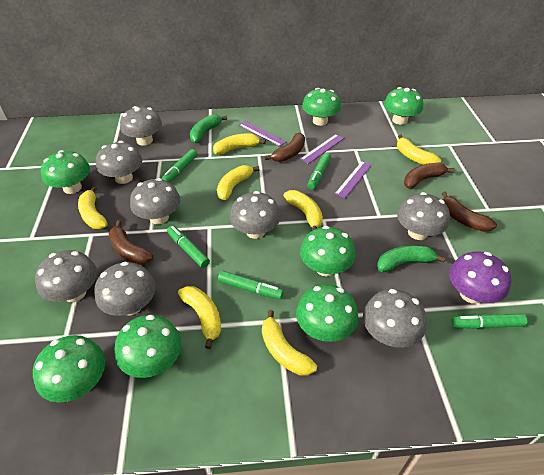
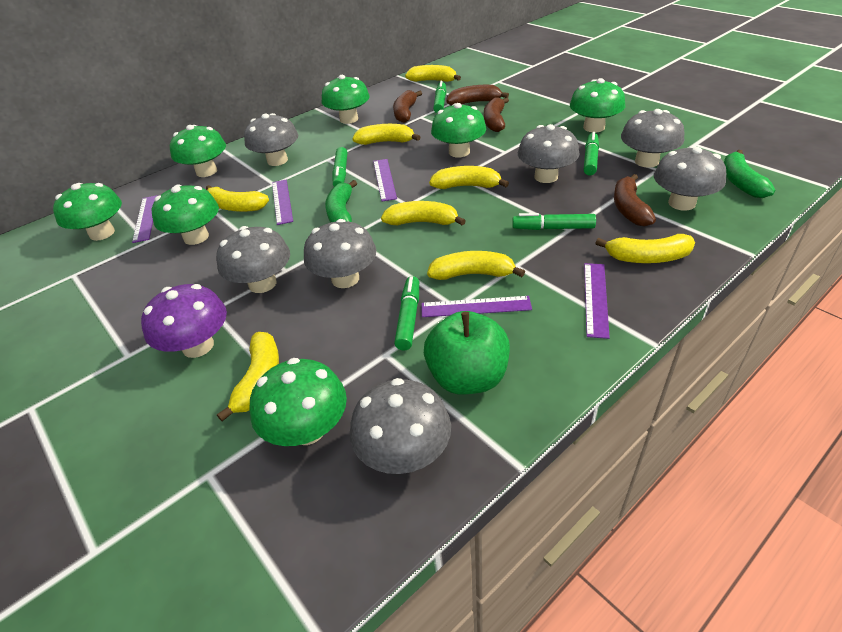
green apple: none = 0 -> [424,311,510,394] = 1
grey mushroom: [35,250,97,302] [94,262,156,316] [96,141,142,184] [120,106,162,146] [130,178,181,224] [230,191,281,239] [363,289,427,348] [397,192,450,240] = 8 -> [216,226,290,293] [244,113,298,166] [304,219,376,288] [350,378,451,474] [518,124,580,183] [621,109,684,168] [654,146,726,211] = 7
purple ruler: [239,121,286,147] [300,134,344,164] [335,161,372,198] = 3 -> [132,195,158,243] [272,180,293,225] [373,159,397,201] [421,296,532,317] [584,263,610,339] = 5
yellow banana: [78,186,108,229] [178,286,221,349] [213,133,266,155] [217,165,260,200] [262,310,317,376] [283,190,323,231] [397,135,441,165] = 7 -> [206,185,269,212] [217,332,279,422] [352,124,420,145] [381,201,466,226] [405,65,461,82] [427,251,525,280] [429,166,509,189] [595,234,695,263] = 8

